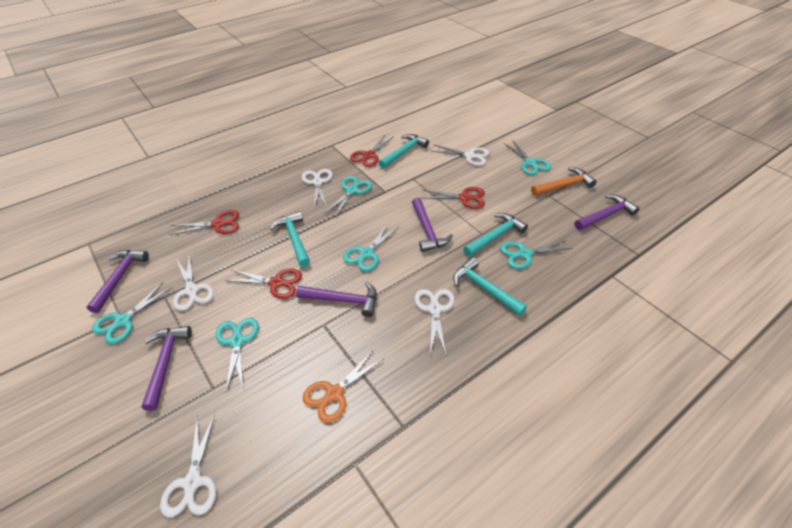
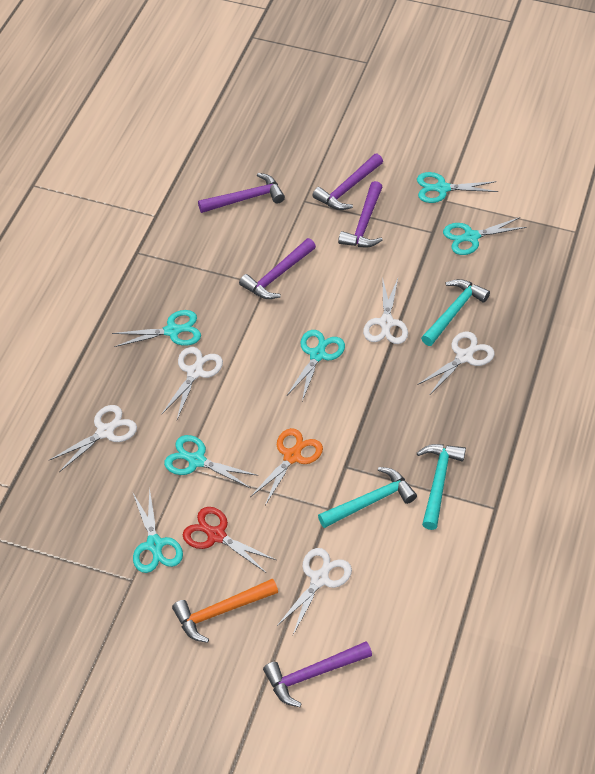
red scissors: [170,210,239,235] [225,269,302,299] [350,135,394,167] [423,187,485,209] = 4 -> [183,507,276,573] = 1
turquoise hammer: [270,211,310,267] [379,134,429,168] [453,257,527,316] [463,213,528,256] = 4 -> [318,467,417,528] [417,444,466,530] [421,279,490,346] = 3

